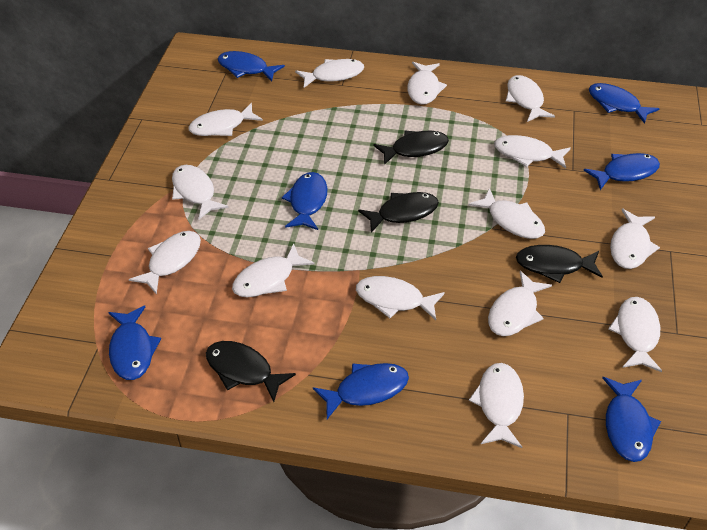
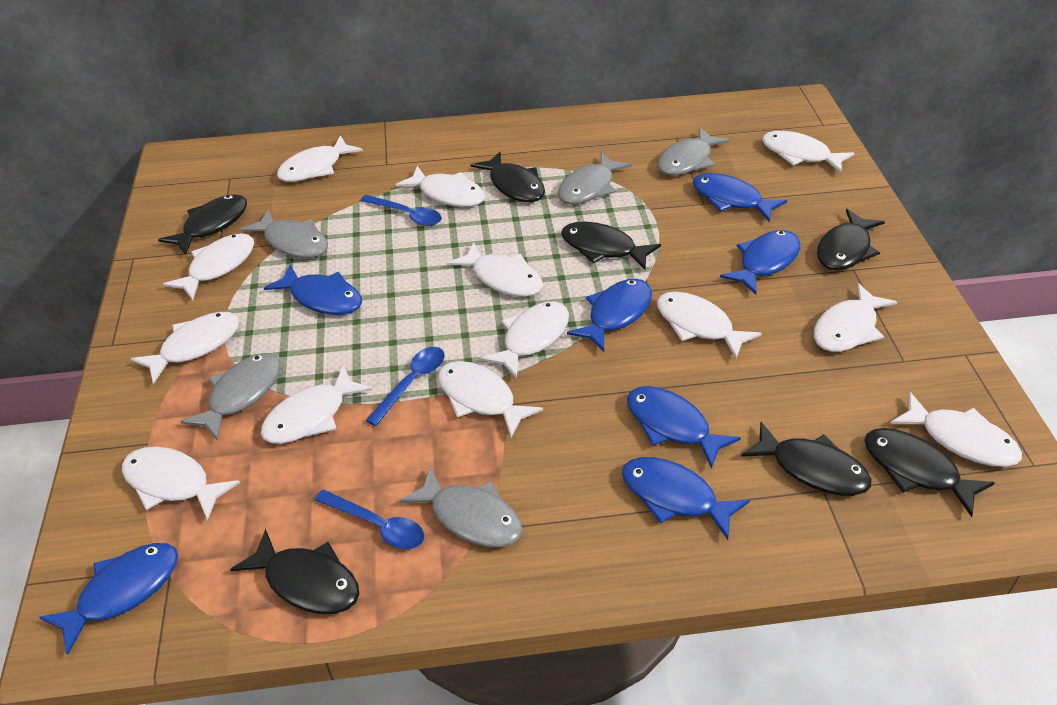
black fish: [206,341,296,402] [358,192,439,233] [373,131,449,165] [516,245,603,283] = 4 -> [158,194,247,255] [230,529,359,614] [470,152,545,202] [561,222,661,270] [741,422,872,496] [817,209,885,271] [864,428,995,517] = 7
blue spoon: none = 0 -> [314,490,424,549] [360,195,442,226] [366,347,444,426] = 3
grey fish: none = 0 -> [180,353,281,441] [241,210,328,258] [399,466,523,547] [558,152,632,204] [657,128,730,175] = 5
white fish: [129,231,201,295] [172,165,228,219] [188,103,263,136] [232,243,314,298] [295,59,364,88] [356,276,445,320] [407,62,447,105] [469,188,545,239] [469,363,524,448] [488,271,552,336] [494,135,571,169] [506,75,555,122] [608,297,662,372] [610,209,660,269] = 14 -> [122,447,240,521] [130,312,240,384] [163,233,254,300] [261,365,373,444] [277,135,363,182] [396,166,485,207] [438,361,543,438] [447,243,543,297] [480,301,569,379] [657,292,762,359] [762,131,854,173] [814,283,897,352] [890,392,1022,467] = 13

